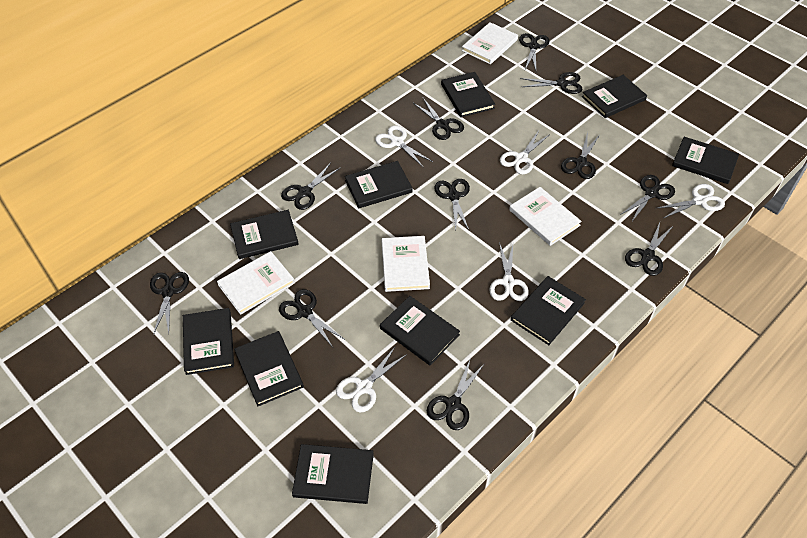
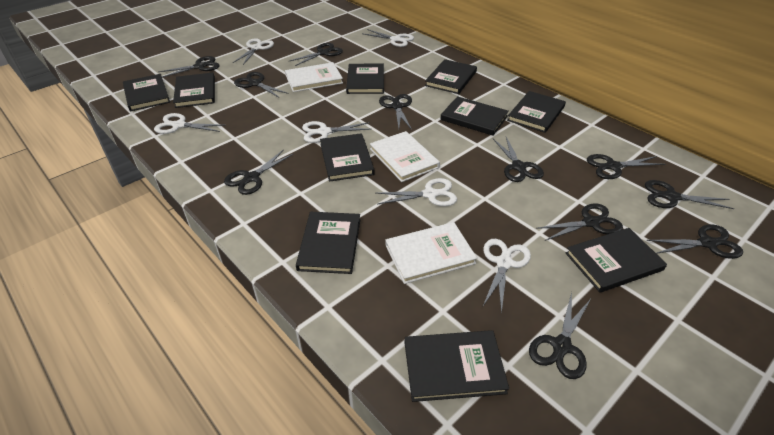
white book: [217,251,295,315] [381,236,430,292] [462,22,518,64] [509,187,582,246] = 4 -> [285,62,343,92] [370,131,440,182] [386,222,477,284] = 3
white scissors: [336,347,407,413] [375,125,433,168] [489,242,529,301] [500,131,550,174] [658,184,725,218] = 5 -> [154,113,223,134] [233,38,274,65] [302,121,371,143] [364,29,414,47] [376,178,457,206] [483,239,531,314] = 6

